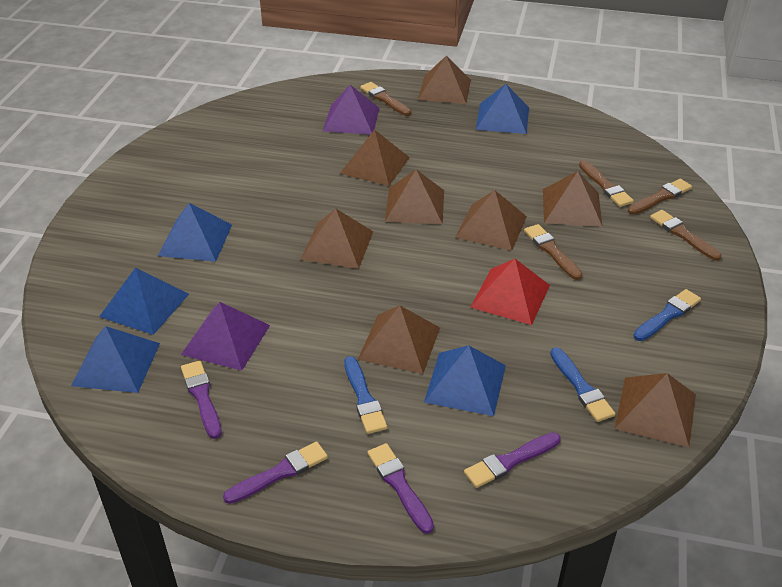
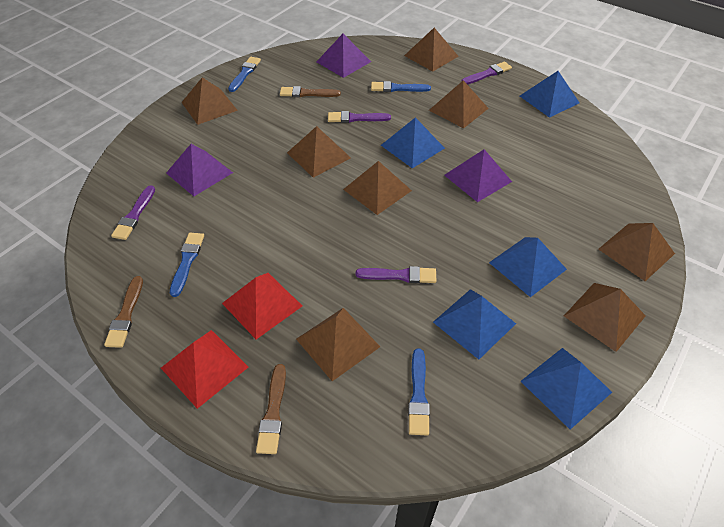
blue brush: [344,356,387,434] [550,347,616,422] [633,289,701,341] = 3 -> [170,233,204,297] [228,57,261,92] [371,81,431,92] [408,349,430,436] = 4
brown brush: [360,82,411,116] [524,224,582,280] [579,160,634,207] [628,179,692,215] [650,210,722,261] = 5 -> [104,276,143,348] [256,364,286,454] [280,86,341,97] = 3
purple pyramid: [181,302,270,371] [323,85,380,135] = 2 -> [166,144,233,196] [317,34,371,78] [444,149,512,202] = 3
red pyramid: [470,259,550,325] = 1 -> [161,330,248,409] [222,273,302,339] = 2

